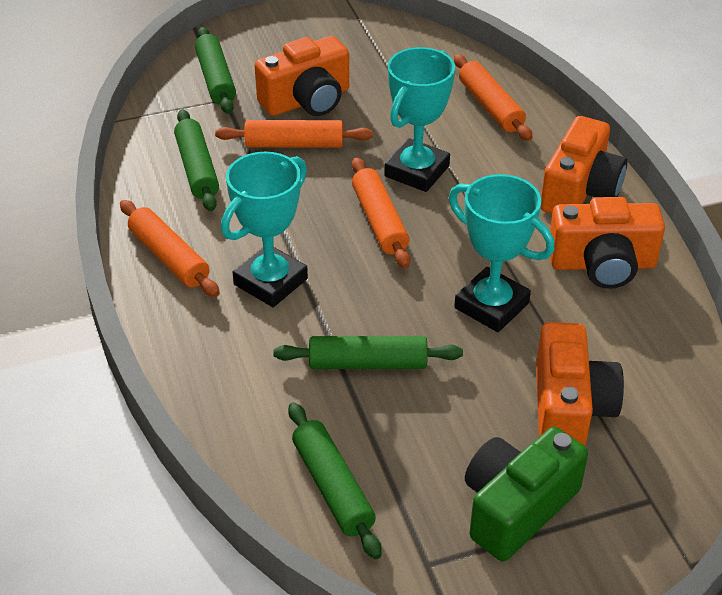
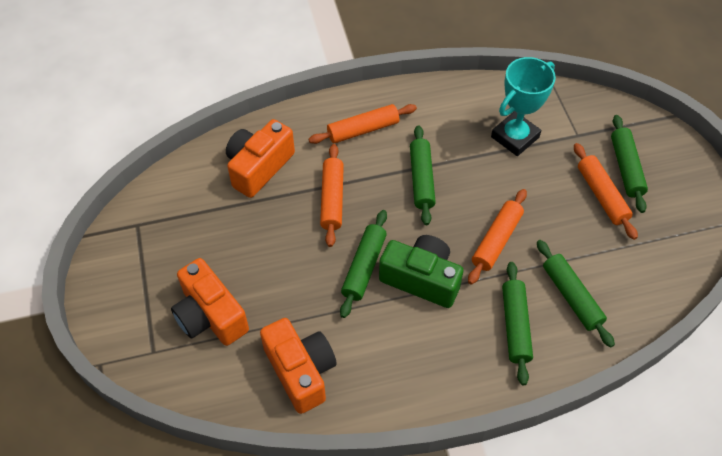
green rolling pin: [174,109,219,211] [195,27,236,114] [273,336,463,369] [288,402,382,559] = 4 -> [340,210,387,318] [410,125,436,225] [502,262,533,385] [537,240,615,347] [611,115,648,213] = 5
orange camera: [254,36,349,116] [536,322,624,446] [541,116,627,214] [550,197,665,289] = 4 -> [171,258,249,346] [226,119,295,198] [260,318,337,414] = 3
turquoise trophy: [221,152,308,307] [384,47,455,192] [449,174,555,332] = 3 -> [491,57,556,156] = 1

